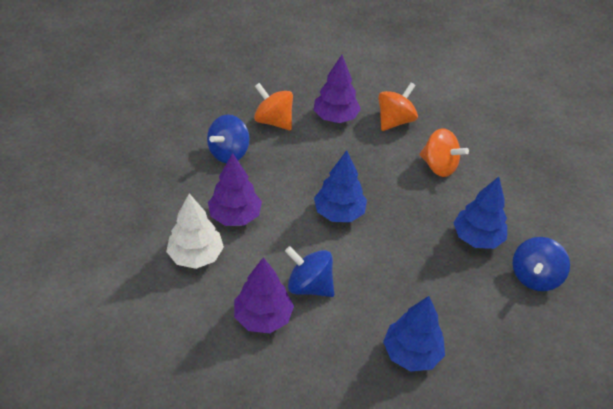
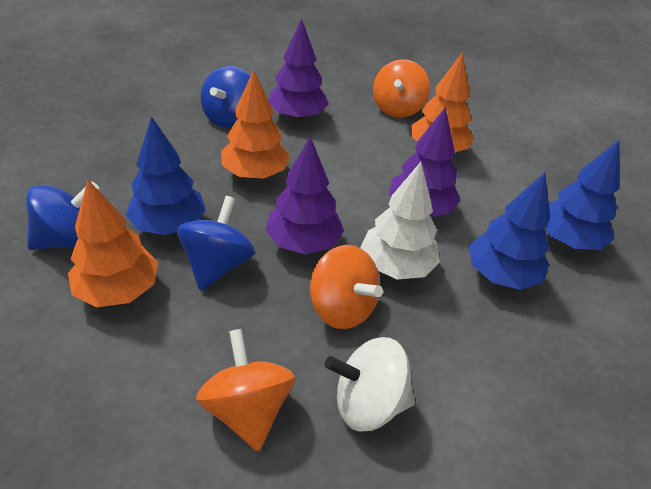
orange tree: none = 0 -> [68,180,158,307] [221,70,290,179] [411,52,474,152] = 3
white spinning top: none = 0 -> [325,337,415,432] = 1

